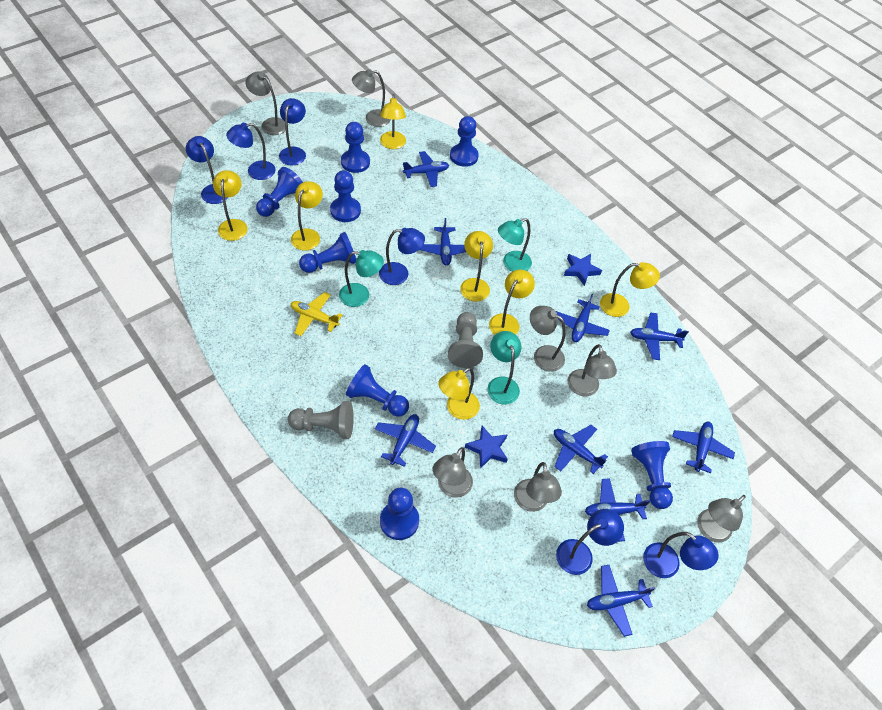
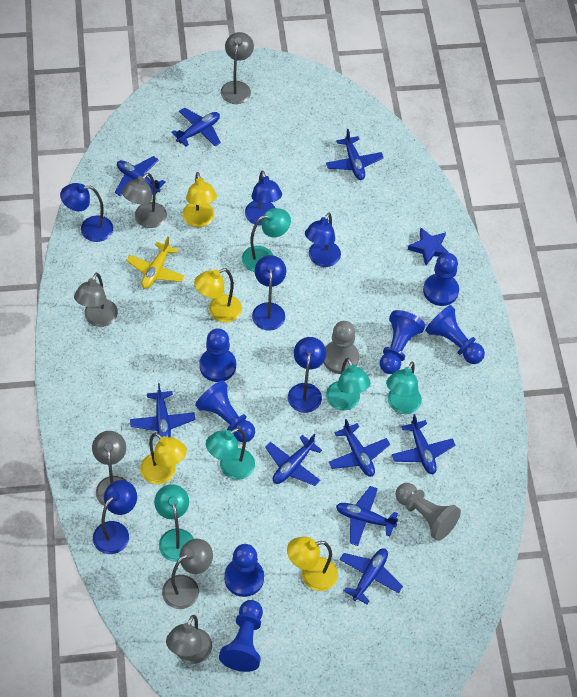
blue pawn: [256,167,303,217] [299,232,356,273] [330,170,361,222] [341,122,370,173] [346,364,409,417] [380,488,419,540] [450,116,479,167] [631,441,673,509] = 8 -> [195,380,255,442] [199,328,236,382] [219,600,263,672] [224,544,264,597] [380,310,425,374] [423,253,459,306] [425,305,485,364] = 7
blue star: [465,426,508,469] [564,254,602,286] = 2 -> [408,228,449,265] = 1
grey lamp: [246,72,286,135] [352,69,391,127] [432,447,473,498] [514,462,562,512] [530,306,565,372] [567,344,617,396] [697,495,746,542] = 7 -> [74,272,118,327] [92,431,127,506] [122,173,167,228] [162,539,213,609] [166,615,212,664] [221,32,254,104] = 6
turquoise lamp: [339,250,384,307] [487,331,521,405] [498,218,532,272] = 3 -> [154,484,194,562] [206,428,255,480] [242,208,291,272] [326,358,370,411] [386,362,422,414] = 5
yellow lamp: [213,170,247,241] [291,181,323,250] [380,94,406,149] [438,367,480,420] [460,231,493,302] [489,270,535,335] [600,262,660,317] = 7 -> [140,432,187,484] [182,172,217,227] [194,268,242,323] [287,537,338,591] = 4

